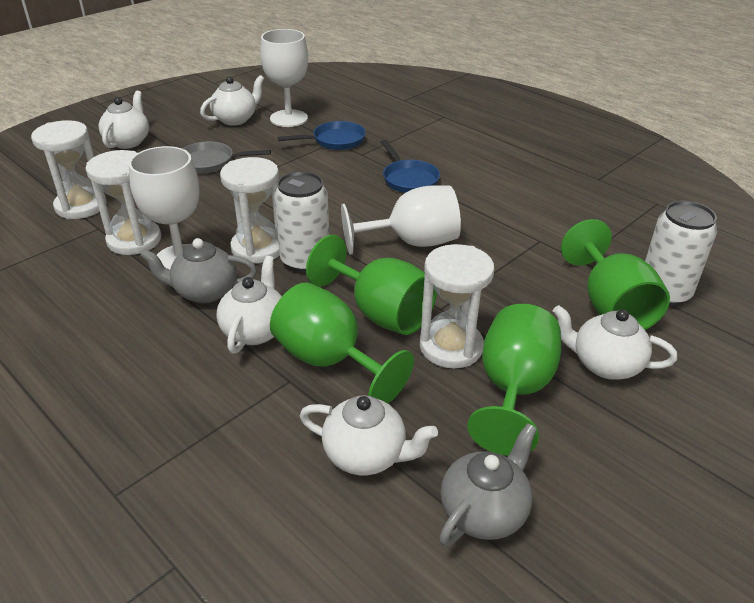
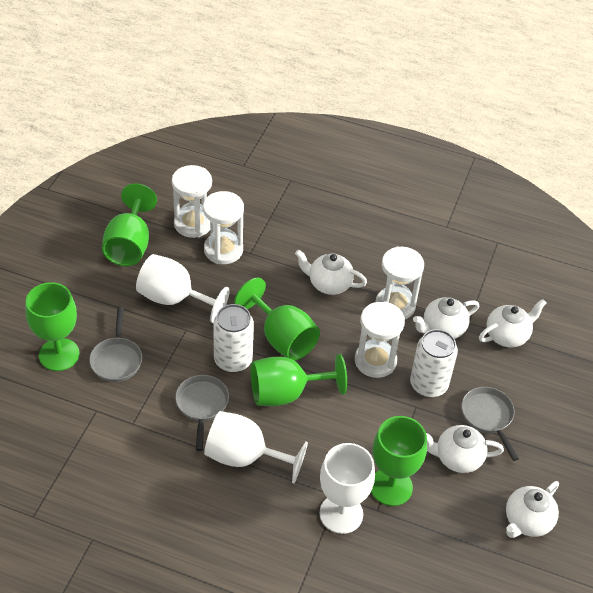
blue pan: [278,121,366,150] [381,140,440,193] = 2 -> none = 0
green goblet: [270,282,414,404] [306,235,437,335] [467,304,561,456] [561,219,670,330] = 4 -> [26,282,80,371] [102,183,157,266] [234,278,320,361] [251,354,347,406] [371,416,427,506] = 5
grey pan: [182,142,271,173] = 1 -> [89,307,142,382] [175,375,229,451] [461,387,519,461] = 3
grey teapot: [141,238,257,303] [439,423,537,546] = 2 -> none = 0

